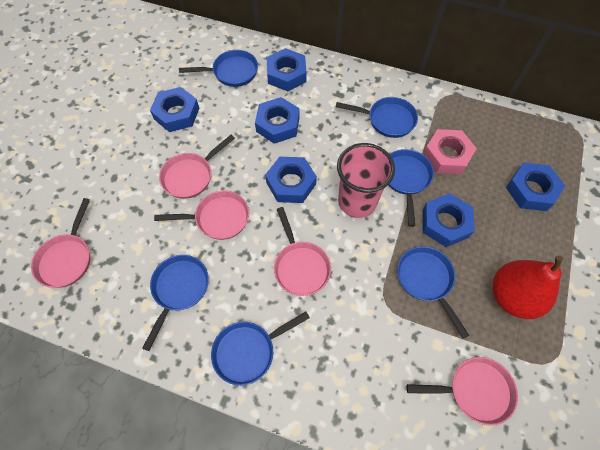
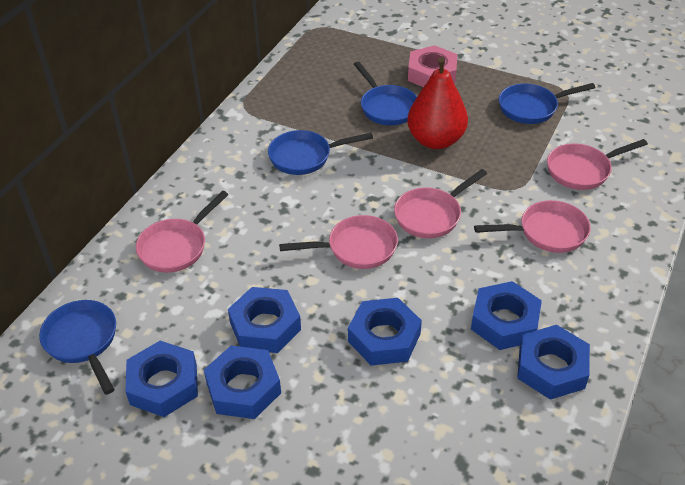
blue pan: [142,255,209,351] [179,50,258,87] [211,311,310,386] [336,97,418,138] [388,149,434,227] [397,246,469,338] = 6 -> [39,300,116,395] [268,130,373,175] [354,61,417,125] [499,83,595,124] = 4
pink cup: [337,143,395,218] = 1 -> none = 0

